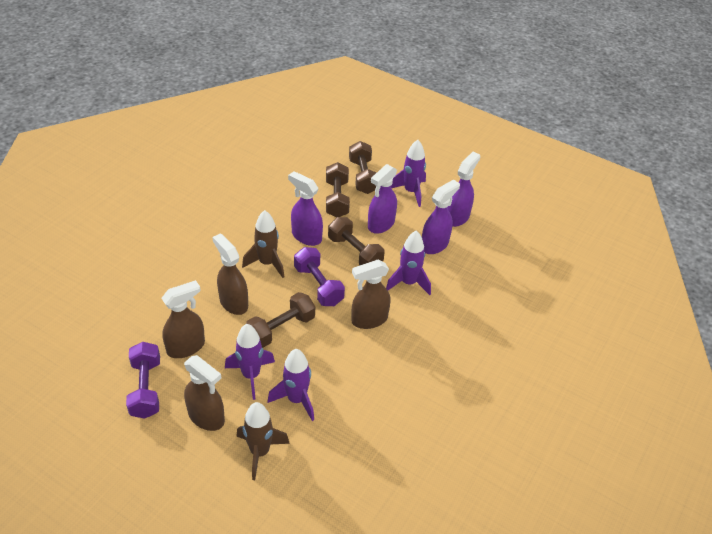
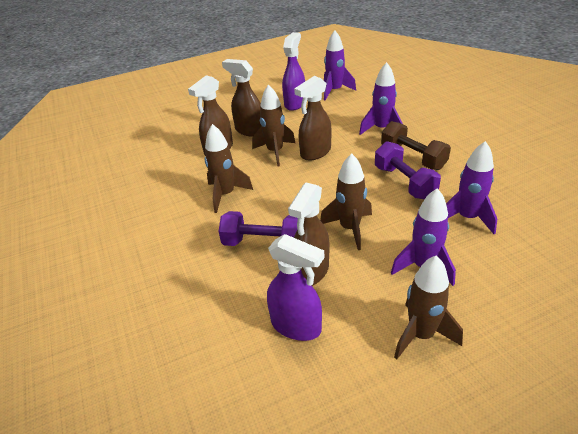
brown dumbbell: [246,292,315,348] [326,162,350,217] [328,217,385,265] [349,141,376,194] = 4 -> [381,121,451,170] = 1
brown rocket: [237,402,290,480] [242,210,284,278] = 2 -> [205,124,253,213] [252,84,295,166] [320,153,372,250] [394,255,463,360] = 4
purple spray bottle: [288,171,323,246] [368,164,397,234] [422,179,460,254] [447,152,480,227] = 4 -> [267,234,324,341] [282,32,305,111] = 2

